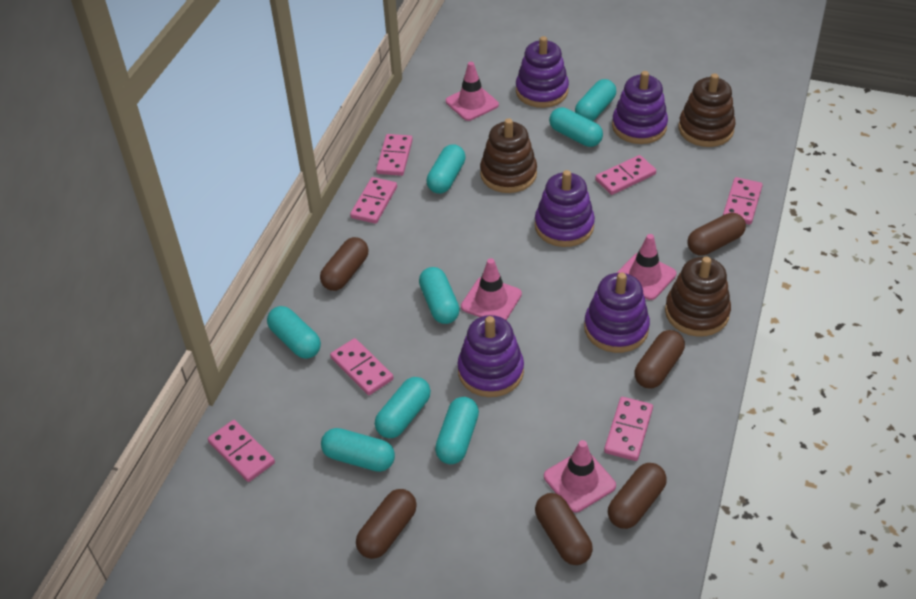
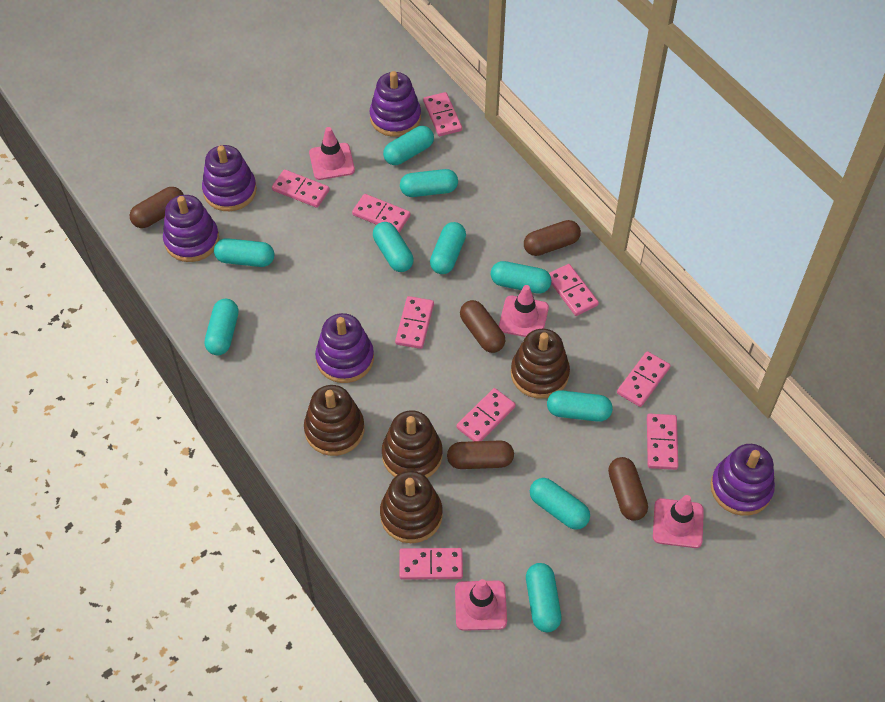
brown capsule: [320,237,369,291] [356,489,417,559] [535,493,593,565] [608,463,667,529] [635,330,685,389] [687,213,746,256] = 6 -> [129,187,184,228] [447,440,514,469] [460,300,506,353] [524,220,581,256] [608,457,648,521] = 5
brown stacking toy: [480,118,537,193] [665,257,731,337] [679,73,736,147] = 3 -> [304,385,364,456] [380,471,443,543] [382,410,443,478] [511,329,570,399] = 4
pink domino: [208,420,275,482] [330,338,394,395] [350,177,397,224] [376,134,413,176] [595,155,656,195] [604,397,653,461] [723,177,763,225] = 7 -> [272,169,330,208] [352,194,411,233] [395,296,434,349] [399,548,463,580] [423,92,462,136] [456,388,516,441] [549,264,599,316] [617,351,671,407] [647,414,678,470] = 9
turquoise capsule: [267,306,321,359] [321,428,395,472] [375,377,431,438] [419,267,460,324] [426,144,466,194] [435,397,479,464] [549,107,603,147] [575,79,616,121] = 8 -> [205,299,239,355] [214,238,274,267] [373,222,413,272] [383,126,434,165] [400,169,458,197] [430,222,466,274] [491,261,551,294] [526,563,561,632] [530,478,590,530] [547,390,613,422] = 10

